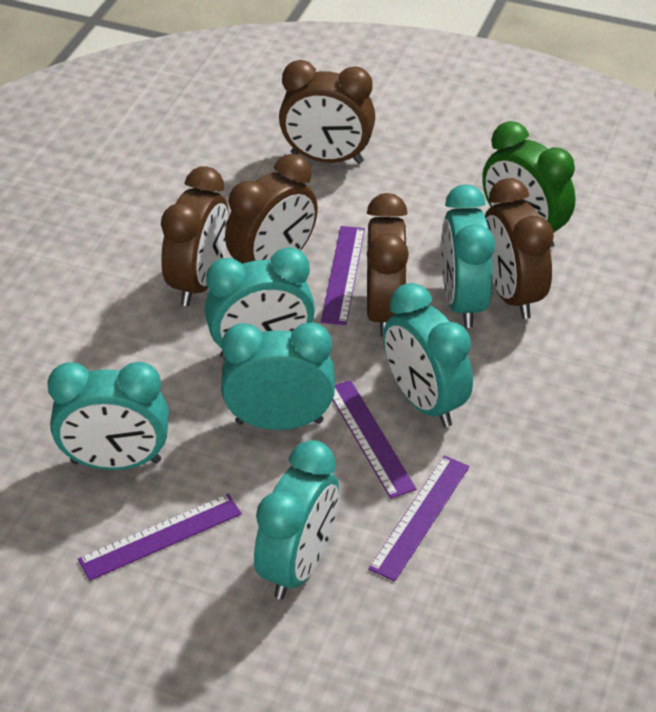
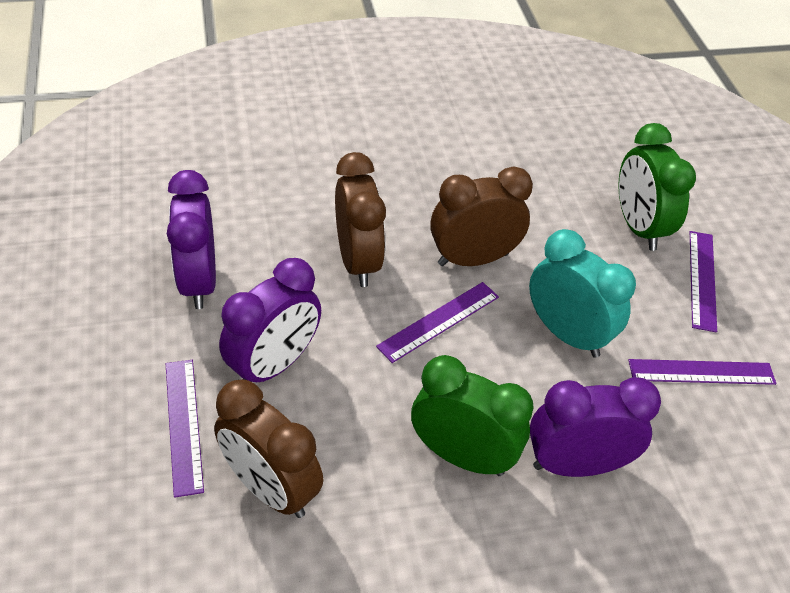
brown clock: [161,166,229,306] [225,154,318,264] [279,60,375,164] [367,193,409,337] [485,178,554,319] = 5 -> [214,380,323,518] [335,152,386,287] [430,166,533,266] = 3
green clock: [482,121,576,248] = 1 -> [411,355,534,476] [618,123,696,251] = 2
purple clock: none = 0 -> [167,170,216,309] [219,258,321,382] [530,377,661,477] = 3
turquoise clock: [47,362,169,470] [204,247,315,360] [221,322,335,430] [254,440,339,600] [383,283,473,427] [441,184,495,328] = 6 -> [529,229,636,358] = 1

